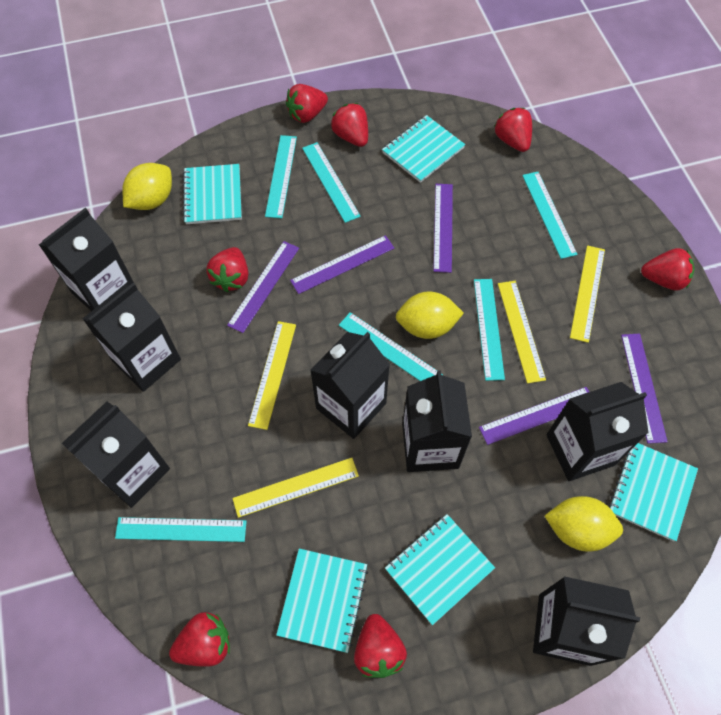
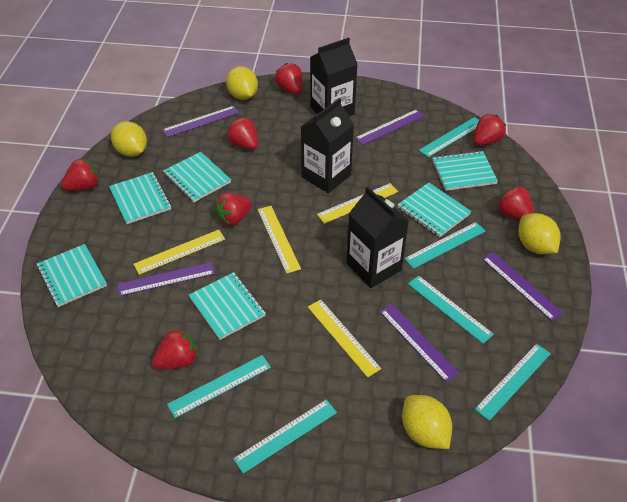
black carton: [39,208,134,311] [62,401,170,508] [83,283,181,392] [310,332,390,439] [402,370,472,472] [533,576,640,666] [546,382,649,481] = 7 -> [301,98,354,193] [310,38,358,117] [346,186,409,288] = 3
turquoise notebook: [183,164,242,224] [276,549,368,653] [382,115,465,183] [385,514,495,625] [608,443,698,542] = 5 -> [37,244,107,307] [109,172,171,224] [163,152,231,202] [189,272,266,340] [397,182,471,237] [432,151,498,191] = 6
yellow lemon: [122,163,172,210] [396,292,464,339] [545,496,623,552] = 3 -> [111,121,147,157] [226,66,258,100] [402,395,452,449] [518,213,561,254] = 4

